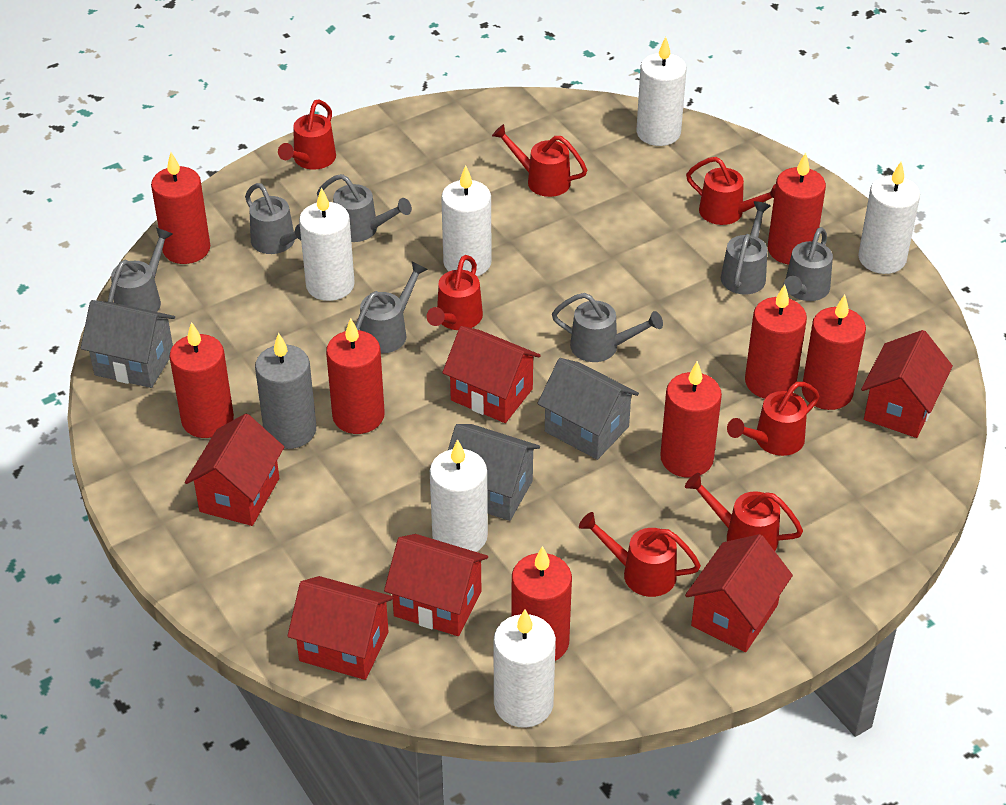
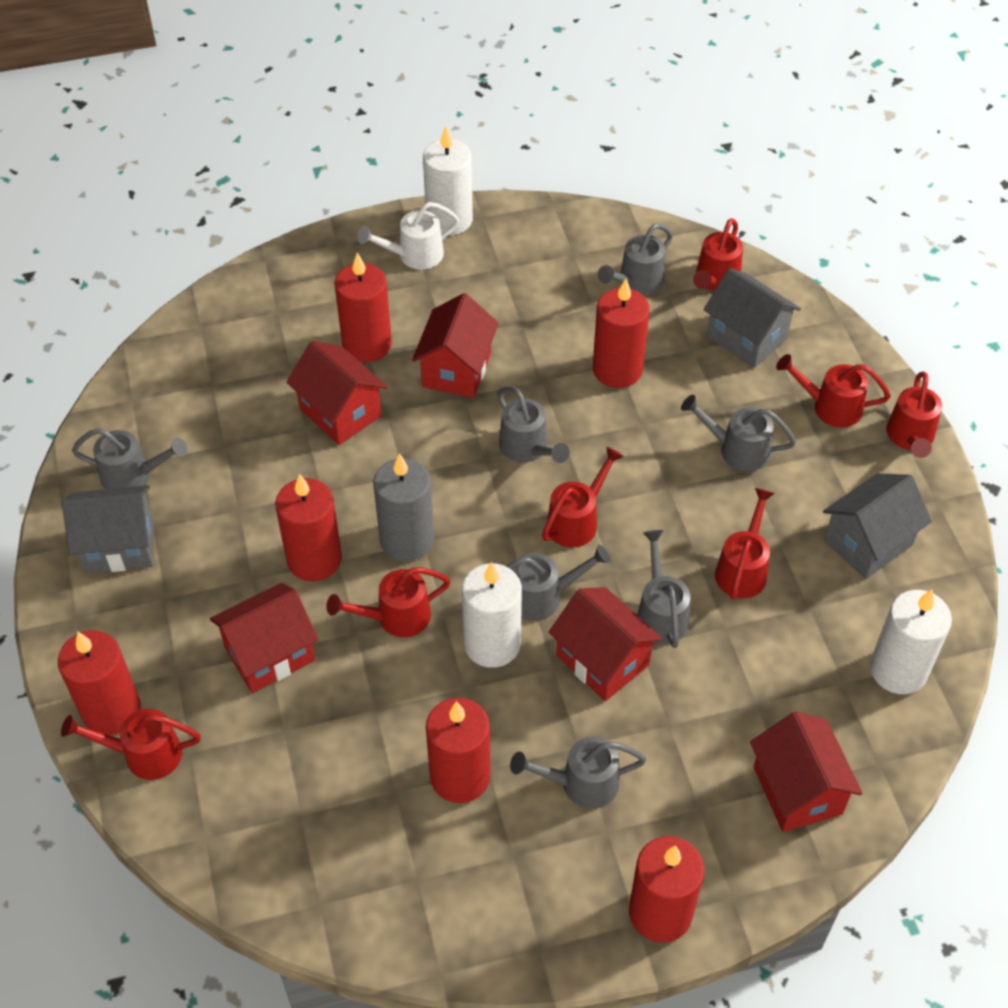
red candle: [151,152,210,264] [170,322,234,438] [326,318,385,434] [511,546,572,661] [660,361,722,478] [745,285,807,399] [768,152,826,265] [802,295,866,410] = 8 -> [58,630,141,735] [275,474,342,581] [334,252,392,362] [426,698,491,803] [593,279,650,388] [629,836,704,943] = 6
red house: [185,414,284,526] [287,576,394,680] [384,534,488,636] [442,326,541,423] [685,534,793,652] [861,330,953,438] = 6 -> [210,583,318,693] [287,341,387,445] [412,293,499,398] [548,587,662,701] [750,711,863,832] = 5
white candle: [299,187,355,301] [430,439,488,552] [441,165,492,276] [493,609,556,728] [636,37,686,146] [858,161,920,274] = 6 -> [423,126,473,235] [462,562,522,668] [870,589,952,694] = 3
white watering can: none = 0 -> [358,202,459,270] = 1

